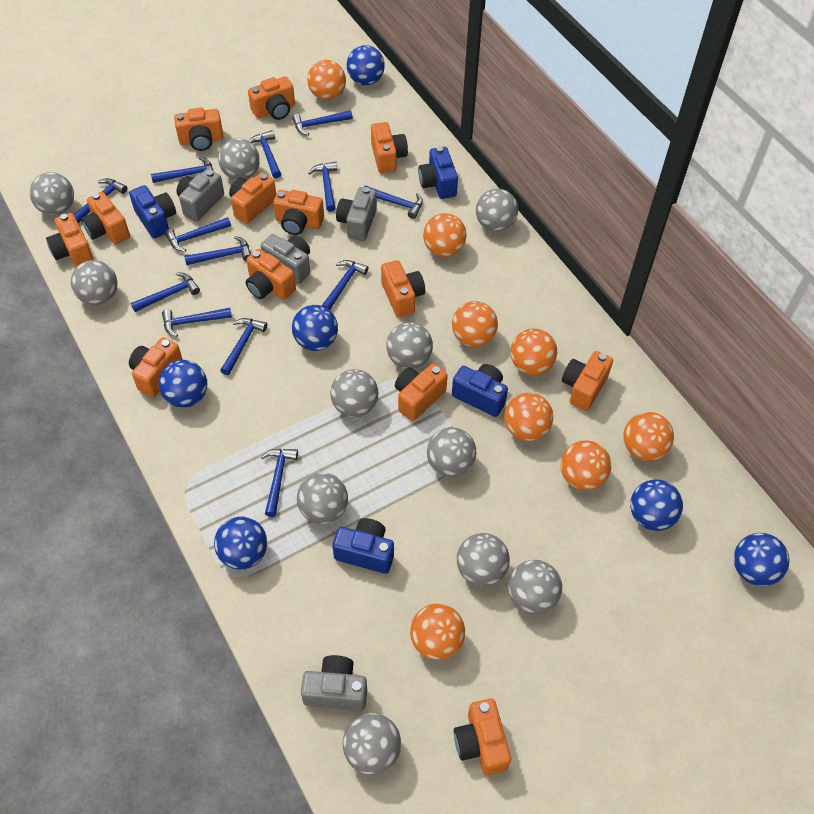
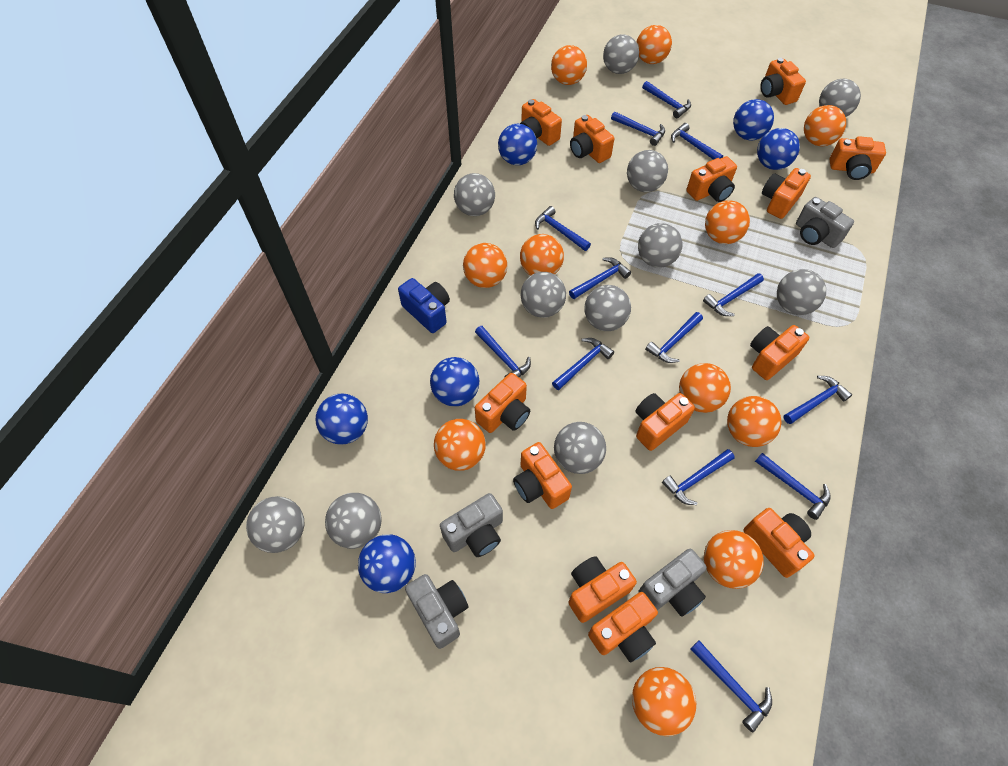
blue camera: [129,185,176,238] [332,518,394,574] [418,146,458,199] [452,364,508,417] = 4 -> [398,278,450,333] = 1
orange ball: [307,60,346,100] [410,604,465,660] [423,213,467,257] [452,301,498,347] [504,393,553,441] [510,328,557,375] [560,440,611,491] [624,412,674,461] = 8 -> [434,419,486,471] [463,243,507,288] [520,234,564,276] [551,45,587,85] [632,667,696,736] [636,25,672,64] [679,363,731,413] [704,530,764,589] [705,200,750,244] [727,396,782,447] [804,105,846,146] = 11

